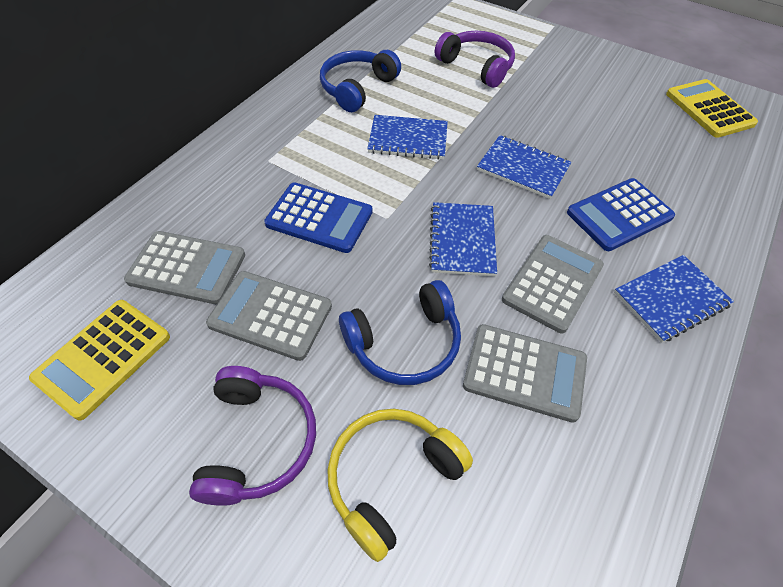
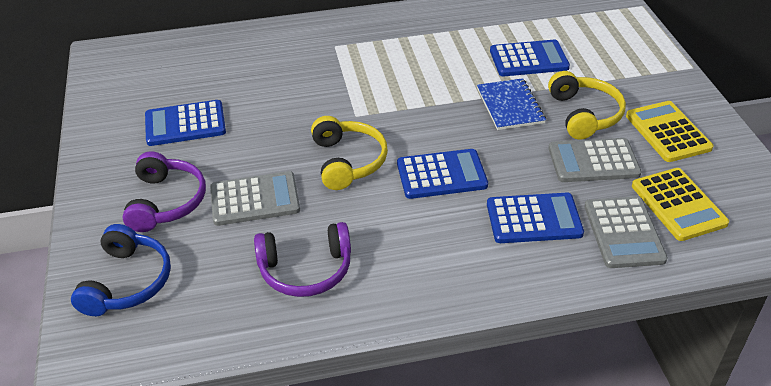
blue calculator: [264,182,373,253] [567,178,675,251] = 2 -> [145,100,226,146] [397,149,488,199] [487,193,584,243] [490,40,570,76] = 4
blue headphones: [320,50,401,112] [339,280,461,385] = 2 -> [71,224,171,316] = 1
blue notebook: [367,115,448,160] [429,202,497,276] [477,135,571,199] [614,255,734,343] = 4 -> [477,78,546,130] = 1
grey calculator: [124,231,245,304] [206,271,332,361] [463,324,587,423] [502,235,604,333] = 4 -> [210,171,300,226] [548,138,642,182] [584,196,668,268] = 3
yellow headphones: [327,409,473,562] = 1 -> [311,116,388,190] [548,71,626,140] = 2

